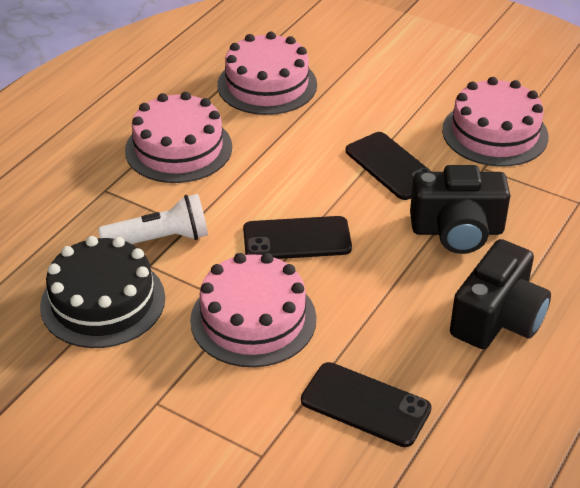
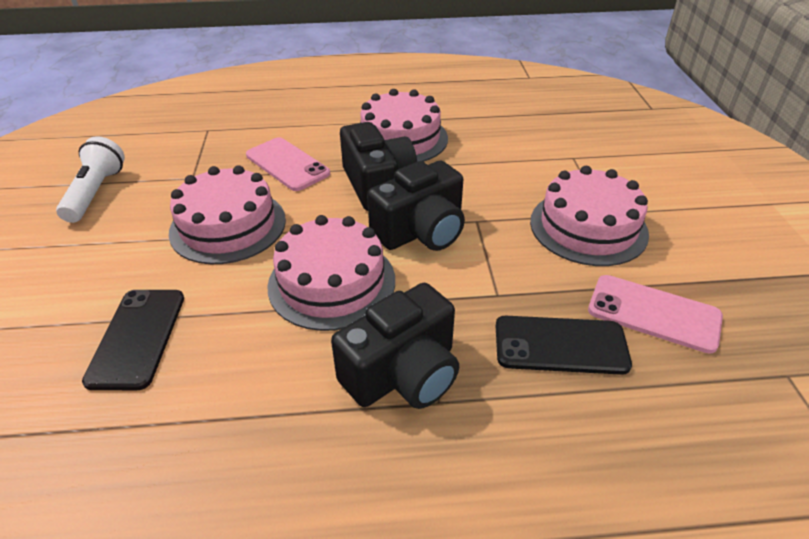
black cake: [40,236,165,348] = 1 -> none = 0
black camera: [410,165,510,254] [450,239,551,349] = 2 -> [331,283,459,409] [340,122,417,211] [367,161,465,251] = 3
black phone: [243,216,352,259] [301,362,432,447] [346,132,432,200] = 3 -> [82,290,184,390] [496,316,632,375] = 2
pink phone: none = 0 -> [246,137,330,191] [588,275,723,354] = 2

